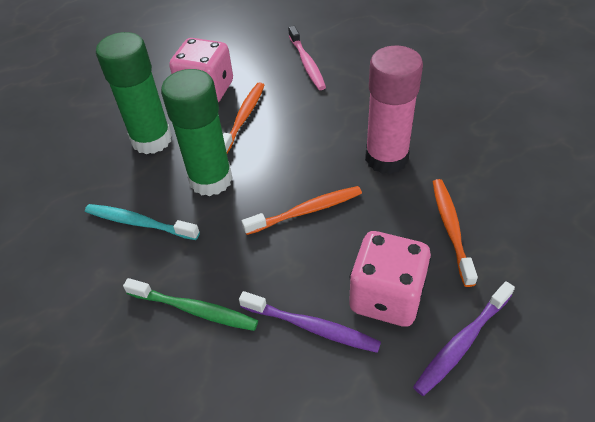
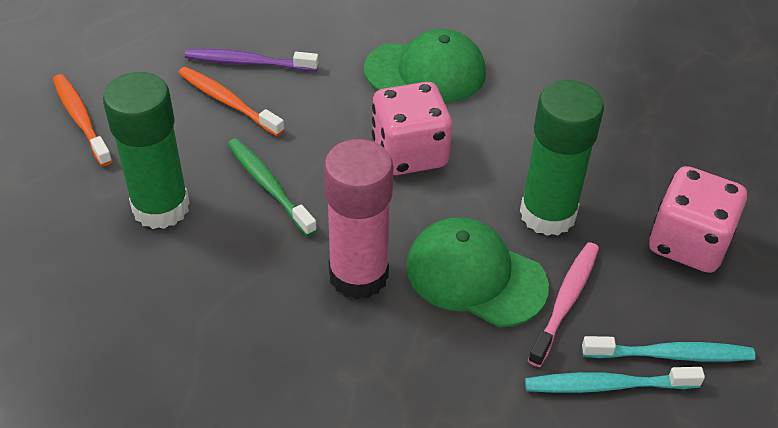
green cap: none = 0 -> [364,29,486,102] [406,217,549,327] = 2
orange toothbrush: [223,82,265,153] [242,186,362,235] [433,179,478,287] = 3 -> [53,74,112,166] [178,67,285,137] = 2
purple toothbrush: [239,291,381,353] [413,281,515,396] = 2 -> [185,49,319,71] = 1
turquoise toothbrush: [85,204,200,240] = 1 -> [525,367,705,393] [582,336,755,362] = 2

